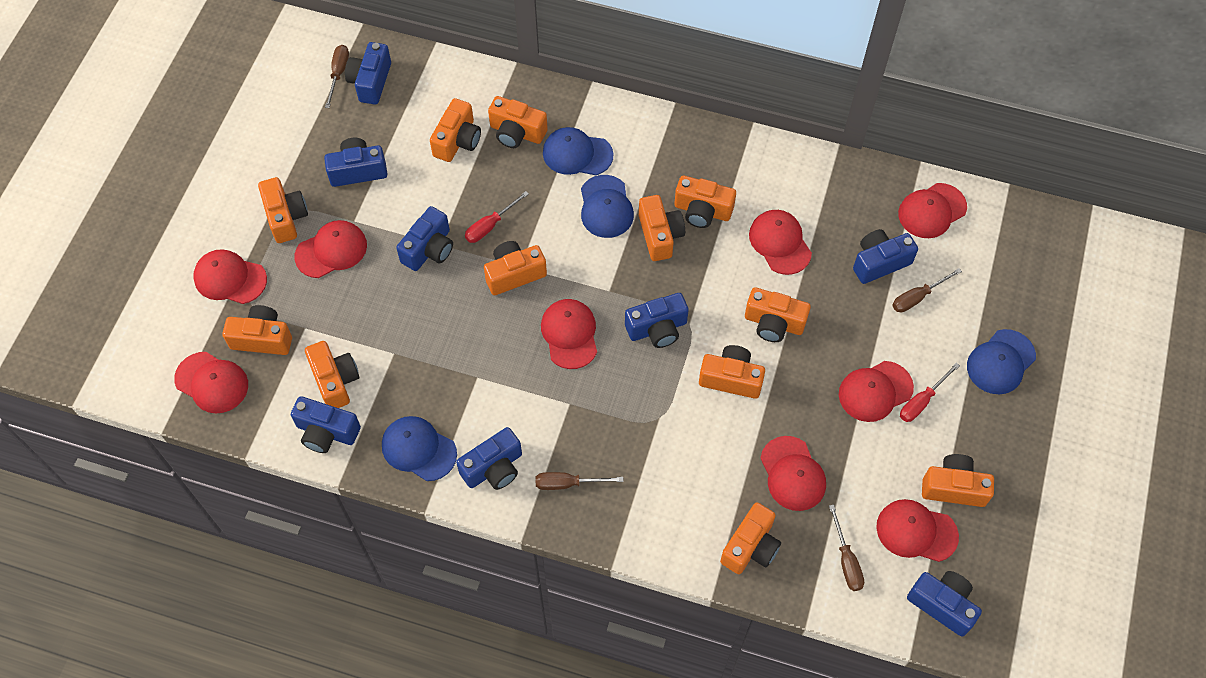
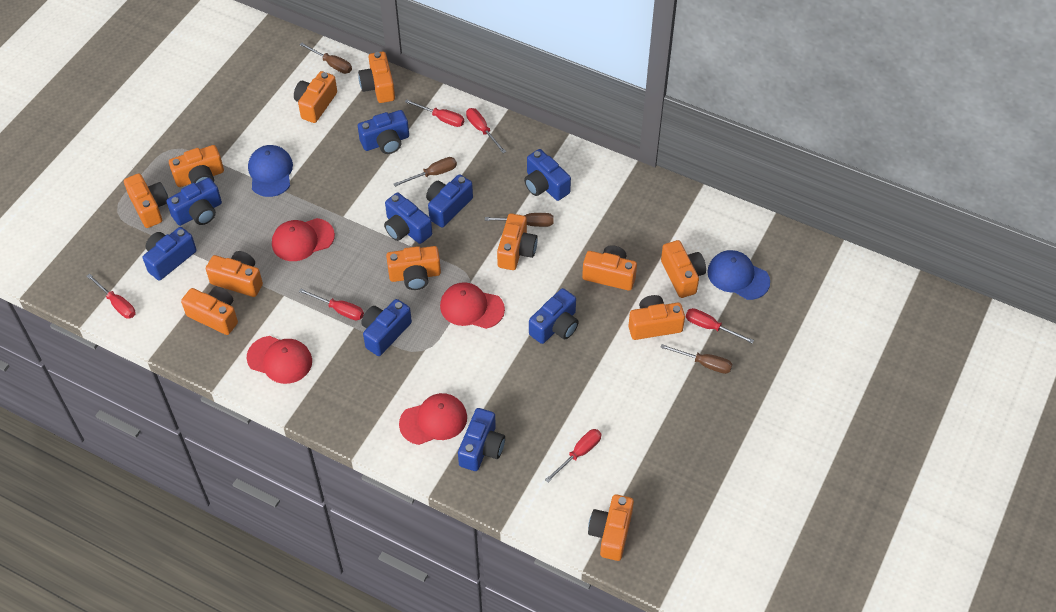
blue camera: [291,396,361,453] [324,137,387,187] [345,42,391,104] [396,206,453,271] [456,427,522,490] [625,293,689,348] [853,229,918,284] [907,571,982,637] = 8 -> [143,227,197,281] [166,178,222,226] [358,110,409,154] [361,299,412,356] [384,193,432,244] [426,174,473,227] [458,408,505,471] [524,149,571,201] [529,288,579,344] = 9
blue cap: [382,416,457,481] [543,127,613,175] [581,175,634,238] [967,329,1036,394] = 4 -> [248,145,293,197] [707,250,770,300] = 2
red cap: [174,352,248,413] [193,249,267,304] [294,220,367,278] [541,299,597,369] [749,210,812,275] [760,436,826,511] [839,361,914,422] [876,499,959,562] [898,183,967,238] = 9 -> [246,336,312,384] [272,218,335,261] [399,393,467,445] [440,282,505,329] = 4
red screwdriver: [465,191,529,243] [900,363,960,422] = 2 -> [87,274,135,319] [299,289,364,320] [405,99,464,127] [466,108,506,153] [545,429,602,483] [686,308,754,344] = 6

